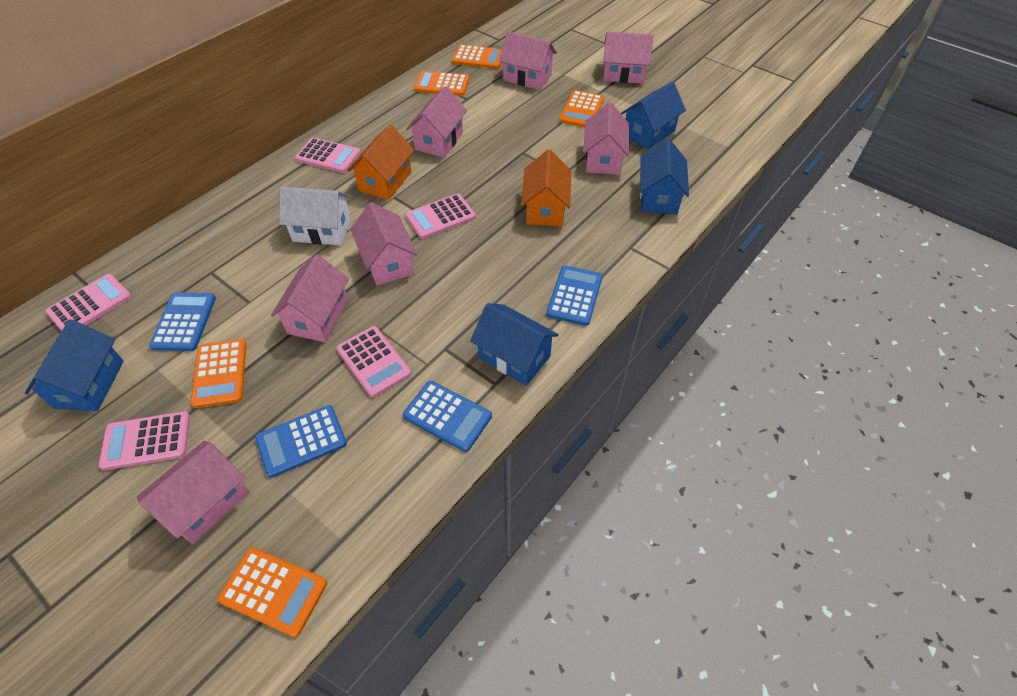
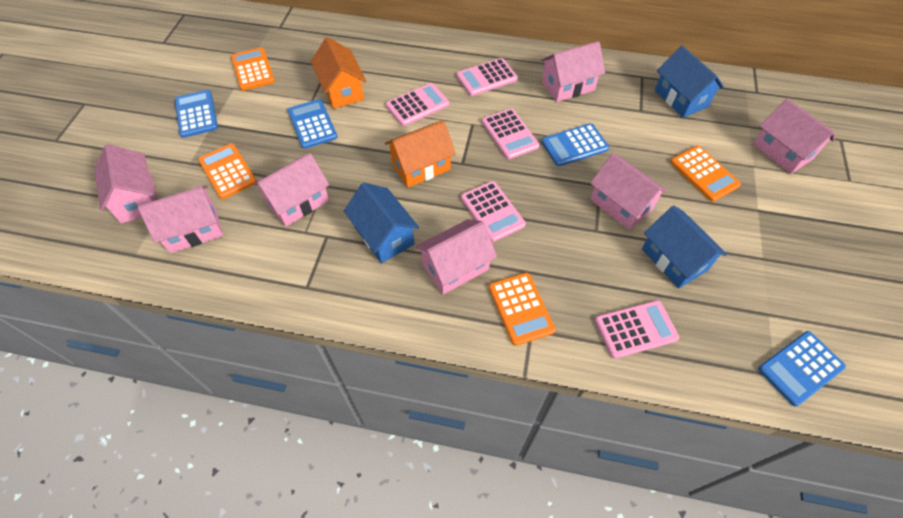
blue house: [25,319,124,411] [470,303,559,386] [621,81,686,150] [640,138,689,215] = 4 -> [344,183,419,263] [642,205,727,288] [655,46,724,118] = 3
orange calculator: [191,339,247,408] [218,547,327,637] [414,71,470,96] [452,45,502,69] [559,90,604,127] = 5 -> [198,143,257,199] [231,47,275,91] [489,273,555,346] [671,146,741,202] = 4
white house: [279,187,351,245] = 1 -> none = 0

